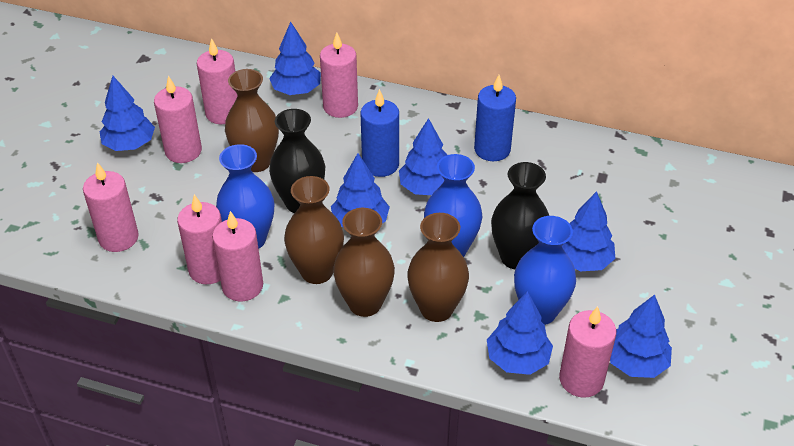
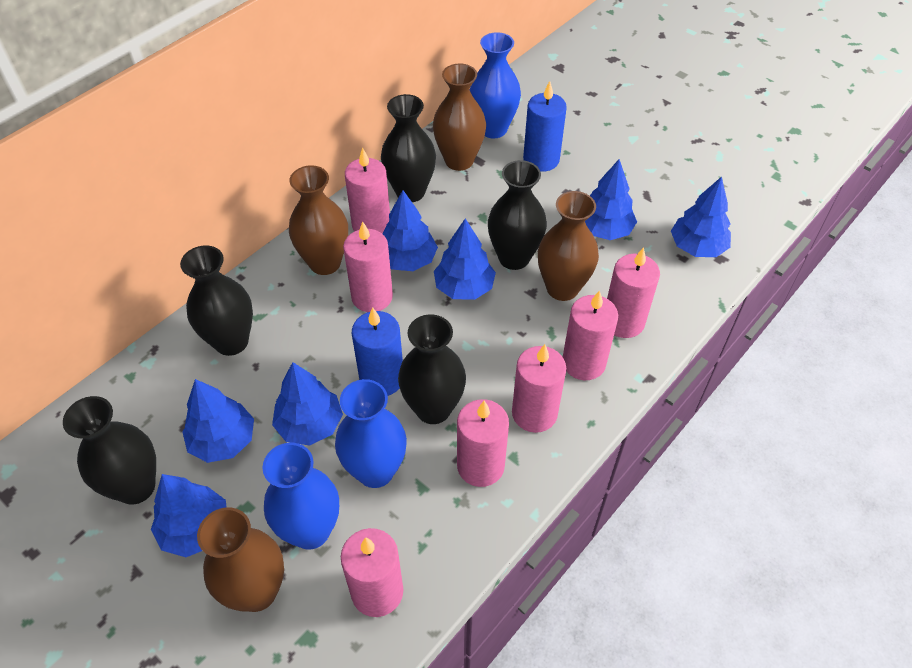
black vase: [269,109,325,213] [491,162,549,269] = 2 -> [63,396,156,505] [180,245,253,356] [381,94,436,202] [398,314,466,424] [488,160,547,270] = 5

